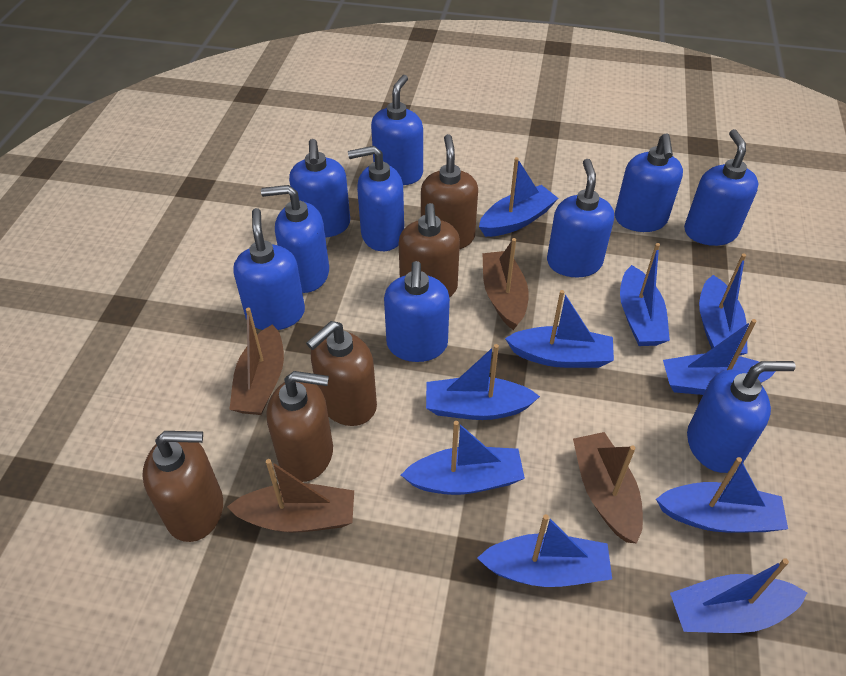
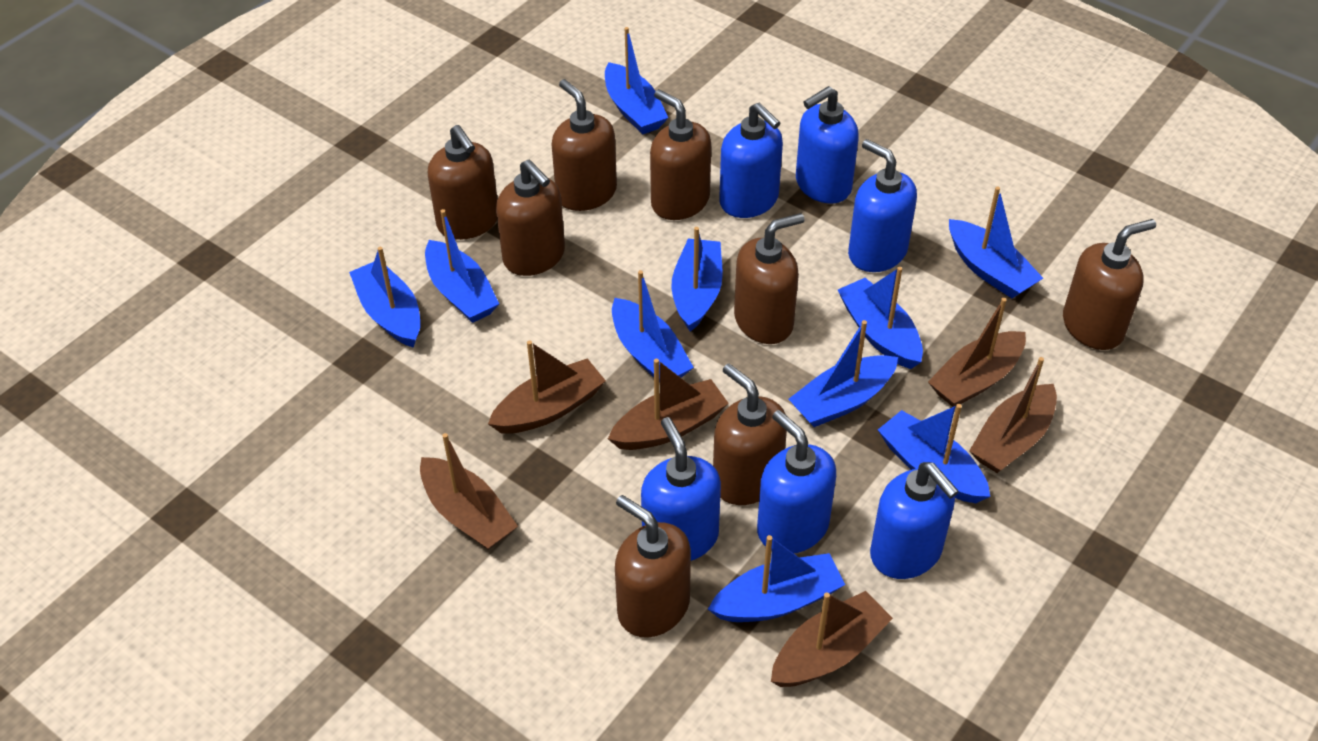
blue soap dispenser: [233,208,305,330] [261,185,329,293] [289,139,350,238] [348,146,404,251] [371,75,423,185] [384,261,450,362] [547,159,614,277] [615,133,683,232] [684,129,759,246] [687,361,796,473] = 10 -> [641,417,721,561] [719,103,783,218] [757,410,836,553] [796,86,859,204] [848,139,917,272] [870,462,959,579] = 6
brown boat: [227,459,354,533] [229,308,284,415] [482,238,529,330] [573,432,643,543] = 4 -> [420,433,518,550] [488,340,606,434] [608,359,729,450] [771,591,893,687] [928,298,1026,407] [969,357,1057,473] = 6
brown soap dispenser: [142,431,223,542] [267,371,333,482] [306,321,377,426] [399,203,460,298] [421,134,478,249] = 5 -> [428,125,497,240] [496,160,565,276] [552,79,617,211] [615,495,691,638] [650,89,711,220] [713,364,787,505] [734,213,805,344] [1063,219,1156,350] = 8

